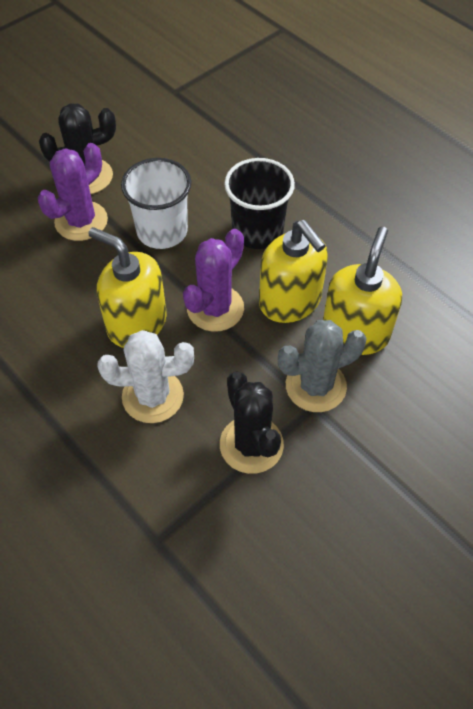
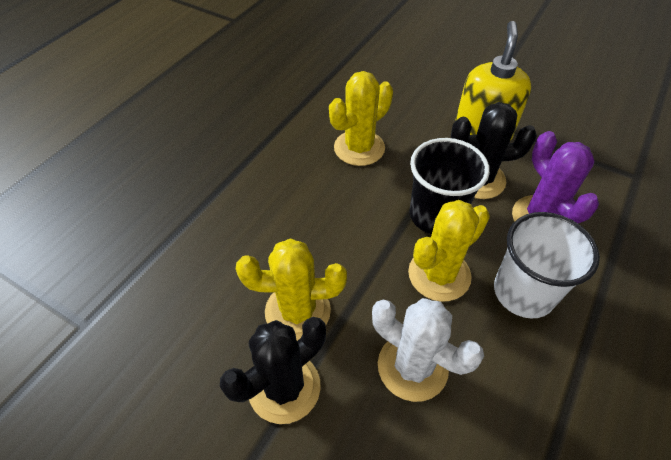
grey cactus: [278,320,367,412] = 1 -> none = 0
purple cactus: [38,143,108,241] [183,229,244,332] = 2 -> [512,131,599,223] = 1
yellow cactus: none = 0 -> [236,238,347,341] [329,71,393,166] [408,200,490,302] = 3
yellow soap dispenser: [89,227,167,348] [259,220,328,323] [323,227,402,355] = 3 -> [455,21,532,141] = 1

